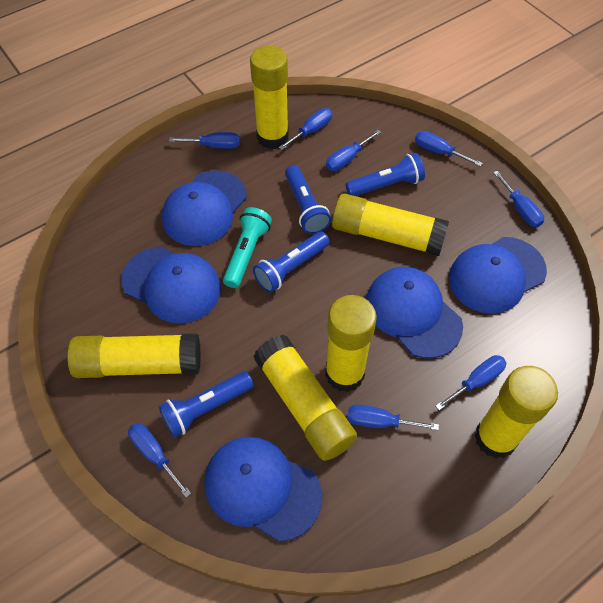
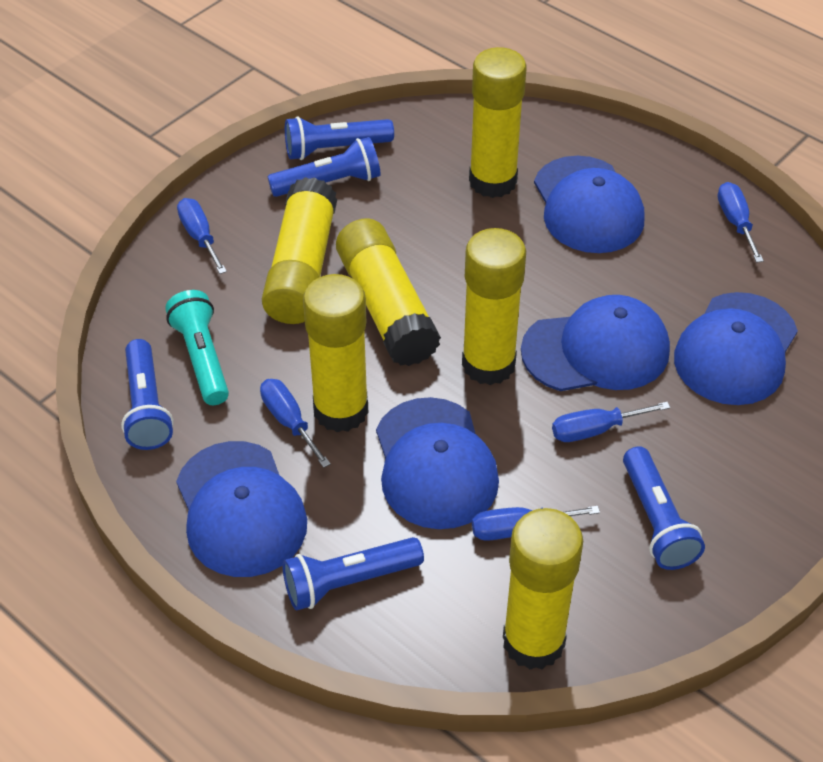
blue flashlight: [159,371,254,438] [253,231,329,293] [285,165,331,234] [345,153,425,196] = 4 -> [121,339,174,450] [268,137,381,197] [282,537,424,611] [285,116,394,160] [623,446,705,570] = 5
blue screwdriver: [128,423,191,498] [169,132,240,149] [279,108,332,150] [326,130,381,171] [347,405,439,430] [415,131,483,167] [436,355,506,410] [493,171,544,227] = 8 -> [177,198,227,274] [260,379,331,468] [472,506,600,541] [552,402,670,442] [718,182,764,263] = 5

